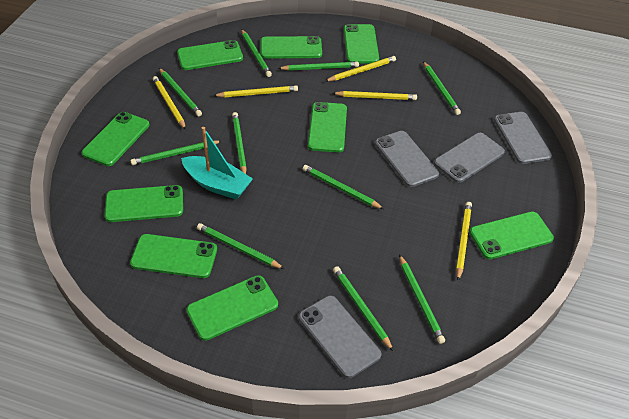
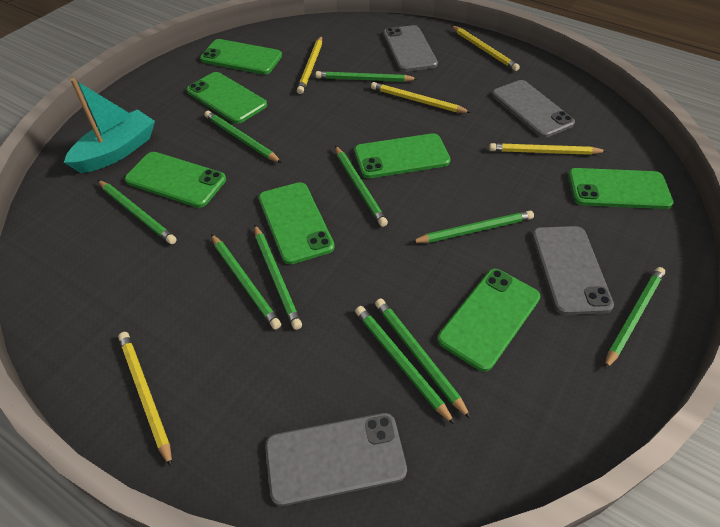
green phone: [82,112,149,166] [105,185,183,222] [130,234,217,278] [177,40,243,70] [186,275,278,341] [261,36,322,59] [308,102,347,152] [344,24,379,63] [470,211,554,259] = 9 -> [125,152,226,208] [187,72,267,124] [200,39,282,74] [259,182,335,264] [354,133,450,178] [438,269,540,372] [568,168,674,209] = 7

